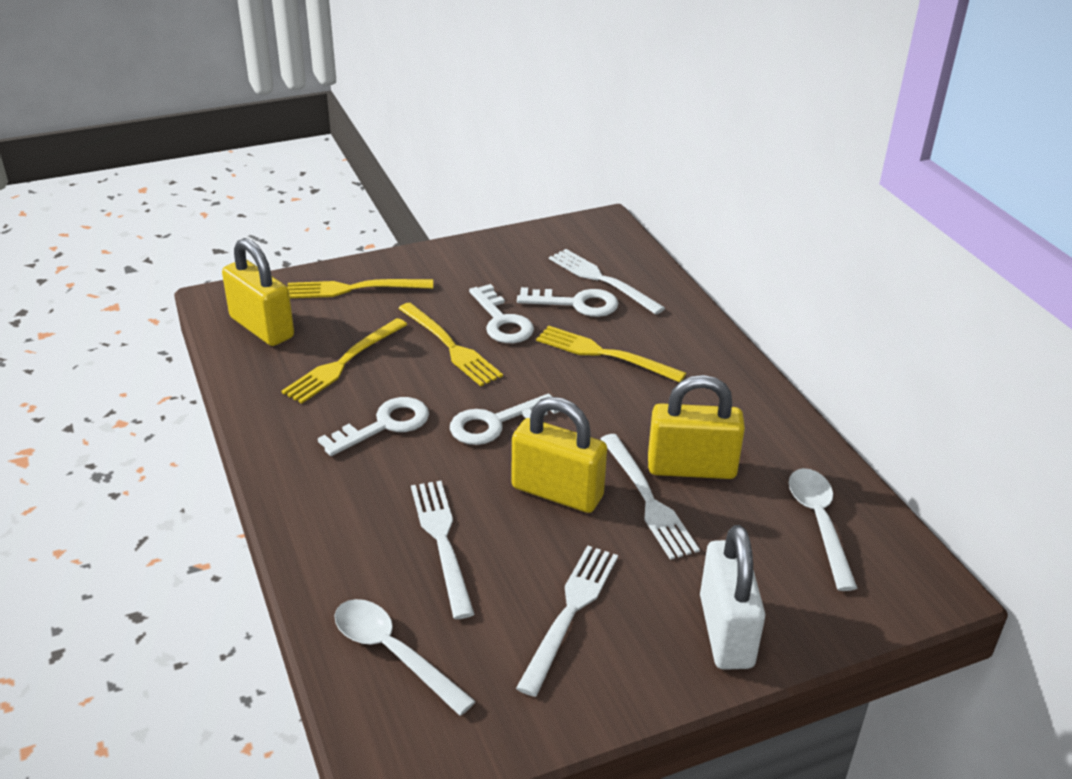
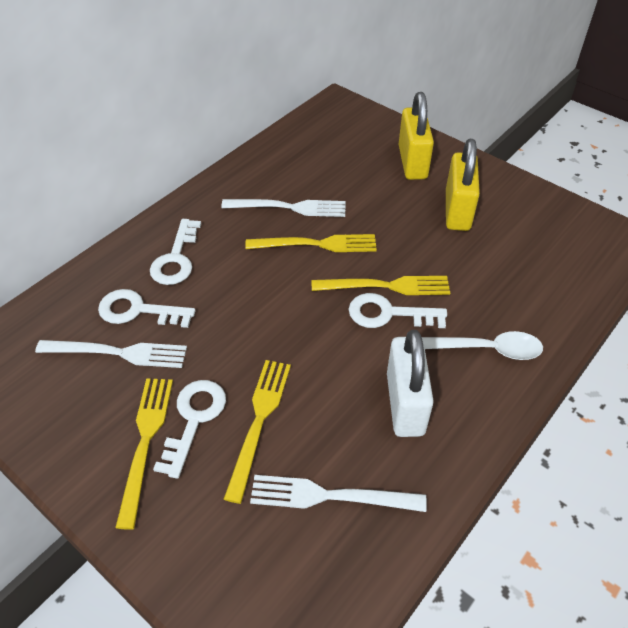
white fork: [411,481,474,619] [516,545,618,697] [549,249,665,315] [600,434,700,560] = 4 -> [35,340,187,368] [221,199,346,217] [250,475,427,512] = 3
white spoon: [334,599,476,716] [789,468,857,591] = 2 -> [422,331,543,360] = 1
yellow padlock: [222,238,294,346] [511,397,607,513] [648,375,745,479] = 3 -> [399,92,434,180] [446,139,480,231] = 2

